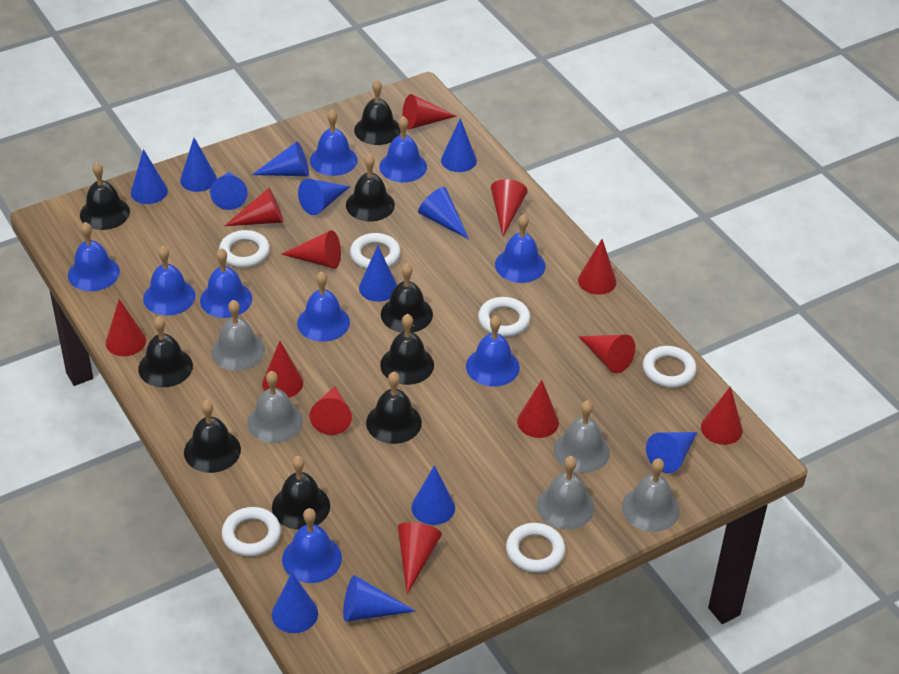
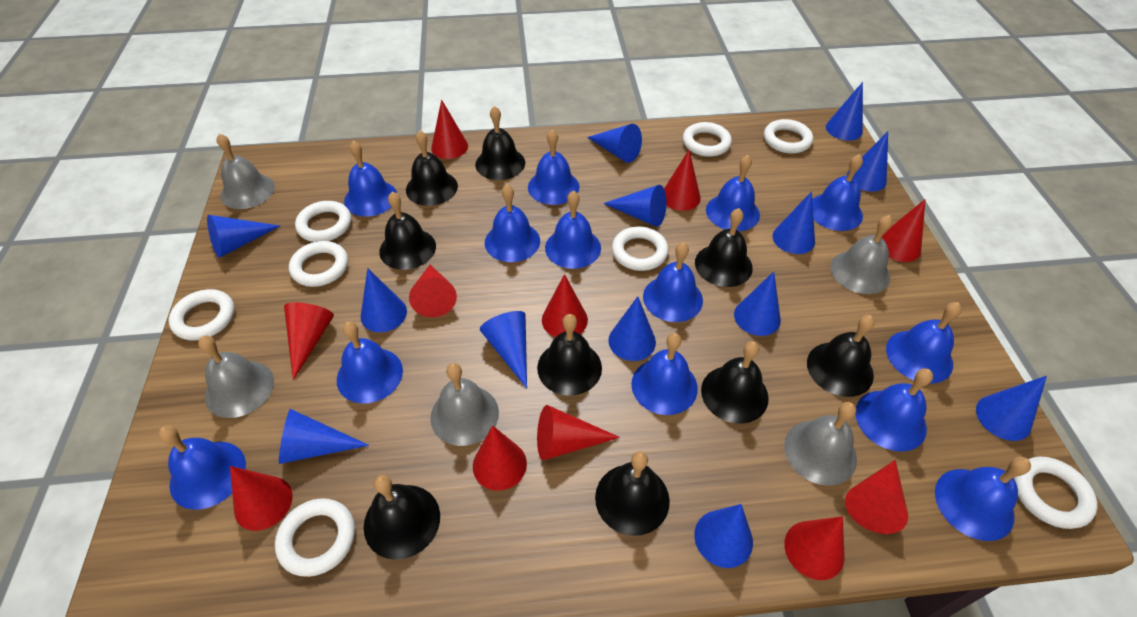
blue bell: [68,222,120,291] [143,246,196,316] [200,248,252,318] [282,508,342,583] [297,271,350,342] [310,110,358,176] [379,116,427,182] [466,316,520,387] [495,214,546,283] = 9 -> [158,425,246,510] [337,322,403,404] [344,141,397,217] [485,184,540,262] [528,129,579,205] [545,190,601,269] [631,333,698,415] [643,242,703,322] [706,155,760,231] [812,154,863,231] [855,368,933,452] [886,302,962,384] [935,456,1031,541] = 13
blue cone: [131,149,168,204] [180,138,217,192] [210,172,248,210] [252,141,309,176] [272,573,318,633] [298,179,350,215] [343,575,416,622] [359,246,397,302] [411,465,455,525] [418,187,469,239] [441,118,477,172] [646,432,697,473] = 12 -> [207,215,280,258] [279,409,369,464] [360,268,407,332] [480,311,527,388] [587,124,642,163] [603,185,666,227] [608,296,656,361] [694,504,753,568] [734,271,781,336] [773,191,815,254] [826,82,863,141] [847,131,888,192] [976,376,1047,441] = 13
red cone: [106,299,146,356] [225,188,283,226] [262,341,303,397] [282,230,341,269] [310,386,352,435] [398,522,442,594] [402,94,456,130] [491,179,528,236] [517,380,559,438] [578,239,616,295] [578,335,635,373] [701,386,743,445] = 12 -> [230,466,292,531] [284,302,334,380] [409,265,457,317] [431,99,468,159] [473,425,527,491] [537,405,620,460] [542,274,588,337] [664,150,701,211] [784,516,845,580] [845,460,908,534] [881,199,925,262] = 11
white ring: [219,230,270,268] [222,507,281,557] [350,233,401,269] [478,297,531,337] [506,523,565,573] [643,346,697,388] = 6 -> [169,289,235,340] [275,498,355,577] [289,241,348,287] [295,201,351,242] [612,227,668,271] [683,122,732,157] [764,119,813,154] [1014,457,1097,529] = 8

